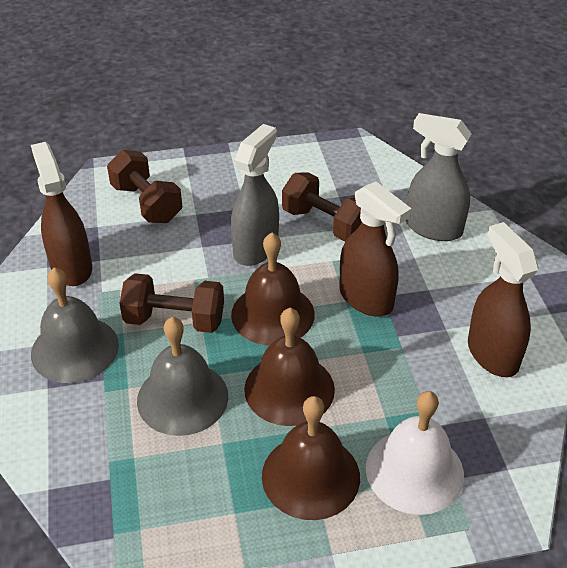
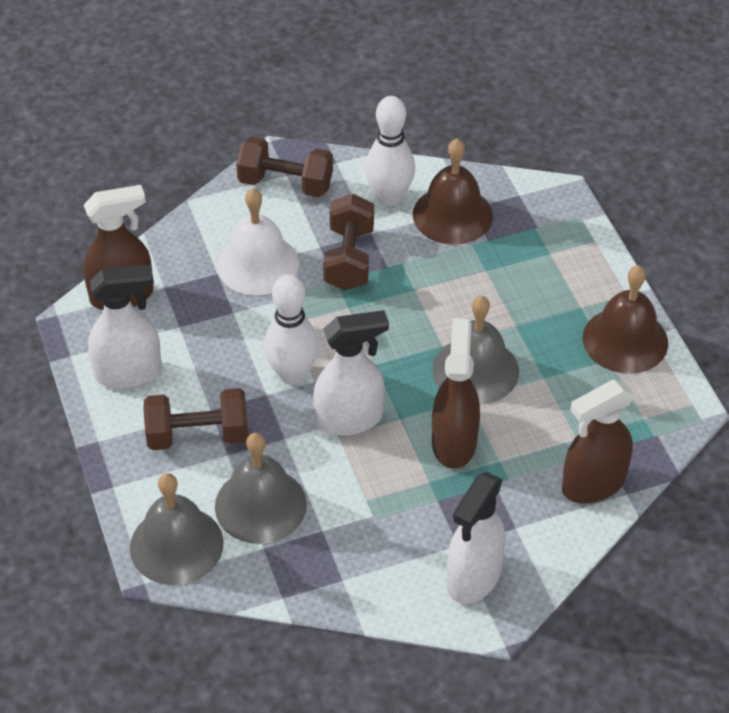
brown bell: [231,233,315,345] [244,308,335,426] [262,396,360,520] = 3 -> [413,139,493,245] [583,265,668,374] = 2
grey bell: [31,267,119,383] [137,317,228,436] = 2 -> [130,473,223,585] [215,433,307,544] [433,296,519,405] = 3
grey spray bottle: [231,124,279,266] [406,113,472,241] = 2 -> none = 0
white bowling pin: none = 0 -> [264,274,319,385] [365,96,415,206] = 2
white spray bottle: none = 0 -> [88,265,162,389] [313,310,389,436] [447,472,506,604] = 3

